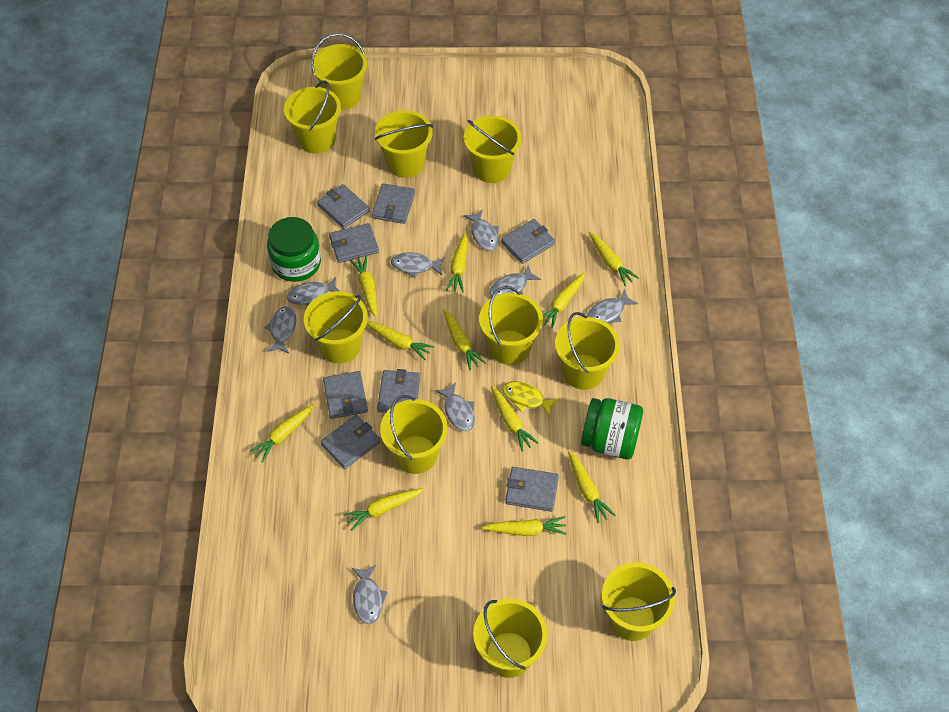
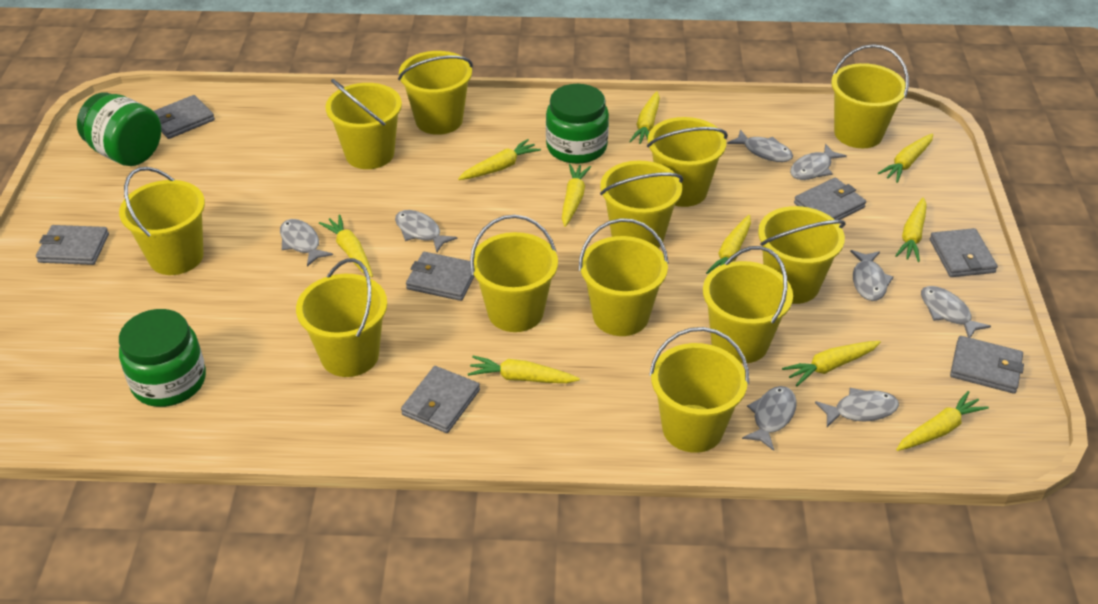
green jar: [267,217,321,282] [581,398,643,460] = 2 -> [77,92,161,166] [119,309,206,407] [546,84,609,164] = 3
grey wallet: [317,184,370,229] [320,415,381,469] [323,371,368,419] [329,223,379,263] [372,183,415,224] [377,369,420,413] [501,219,555,264] [505,467,559,512] = 8 -> [36,225,109,265] [154,95,215,139] [401,366,480,433] [406,252,474,301] [794,178,866,220] [930,228,998,277] [950,336,1024,394] = 7
yellow bucket: [284,80,341,154] [304,291,368,364] [311,33,367,110] [375,110,433,178] [380,395,448,474] [464,116,522,183] [473,599,548,678] [479,286,543,365] [555,312,620,390] [602,563,676,641] = 10 -> [119,167,205,275] [296,258,387,377] [325,79,402,169] [398,51,473,135] [470,215,558,332] [579,218,669,336] [600,161,683,248] [647,117,728,207] [649,327,749,453] [703,246,793,364] [758,206,846,304] [831,44,909,148] = 12
yellow carrot: [249,404,315,463] [343,488,424,531] [350,255,377,317] [367,321,434,360] [443,309,486,371] [446,232,468,293] [481,516,567,536] [491,386,539,452] [543,273,585,329] [568,451,615,523] [589,232,639,286] = 11 -> [319,215,373,277] [458,139,541,180] [468,356,580,383] [562,164,591,227] [629,91,660,144] [706,215,751,274] [782,341,881,386] [878,133,933,183] [895,197,927,262] [896,391,989,451] = 10
yellow fish: [502,381,559,417] = 1 -> none = 0

